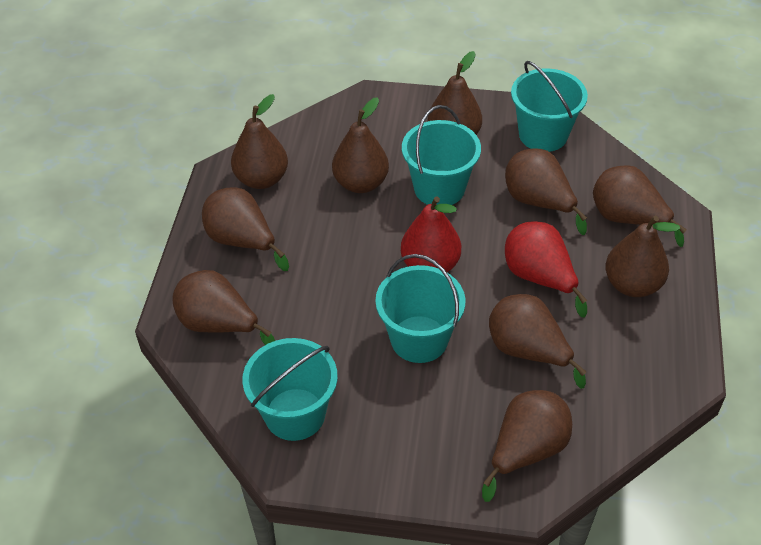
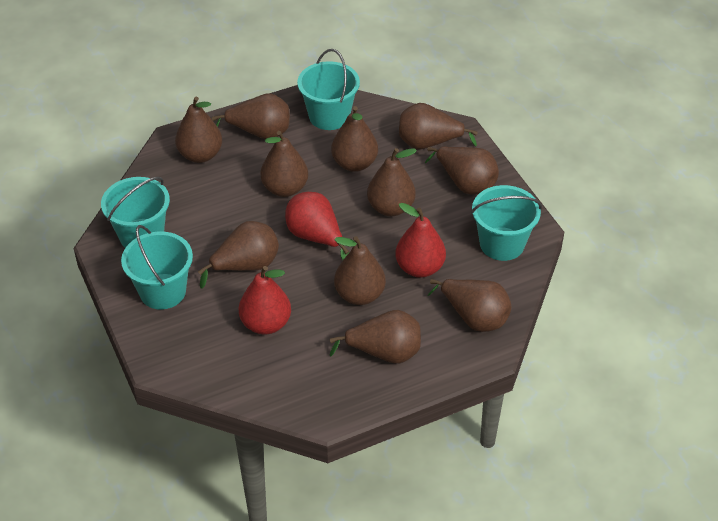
brown pear: [172,270,275,345] [202,187,289,271] [231,94,288,189] [332,97,389,193] [428,51,482,135] [482,390,572,502] [489,294,586,389] [505,149,587,235] [593,165,687,247] [605,216,680,297] = 10 -> [175,97,222,163] [198,221,279,288] [212,93,290,139] [260,131,308,197] [329,310,421,364] [331,106,378,172] [334,236,386,305] [367,148,417,216] [399,103,478,149] [425,146,499,195] [427,279,512,332] = 11
red pear: [401,196,461,272] [505,221,587,317] = 2 -> [239,266,291,334] [285,192,349,260] [395,203,446,278] = 3

